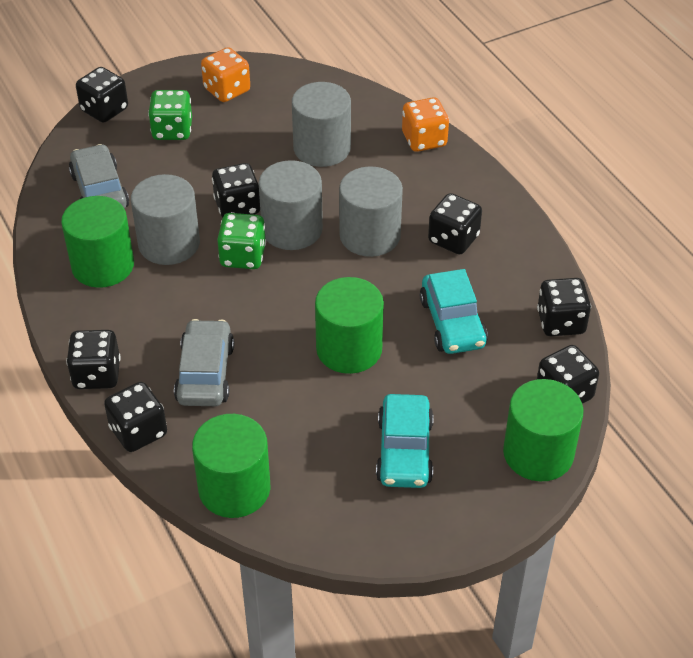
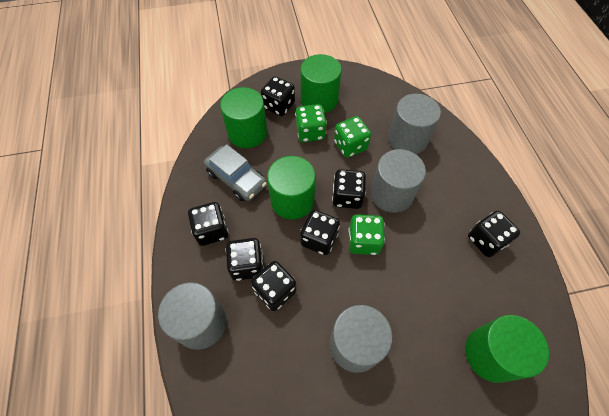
green dice: [148,90,192,140] [217,213,266,269] = 2 -> [295,104,327,142] [334,116,371,158] [348,214,385,255] = 3
grey car: [69,144,129,209] [174,319,234,406] = 2 -> [204,144,267,201] = 1
orange dice: [201,47,250,102] [402,97,449,152] = 2 -> none = 0
turquoise car: [376,394,434,488] [420,269,488,354] = 2 -> none = 0

